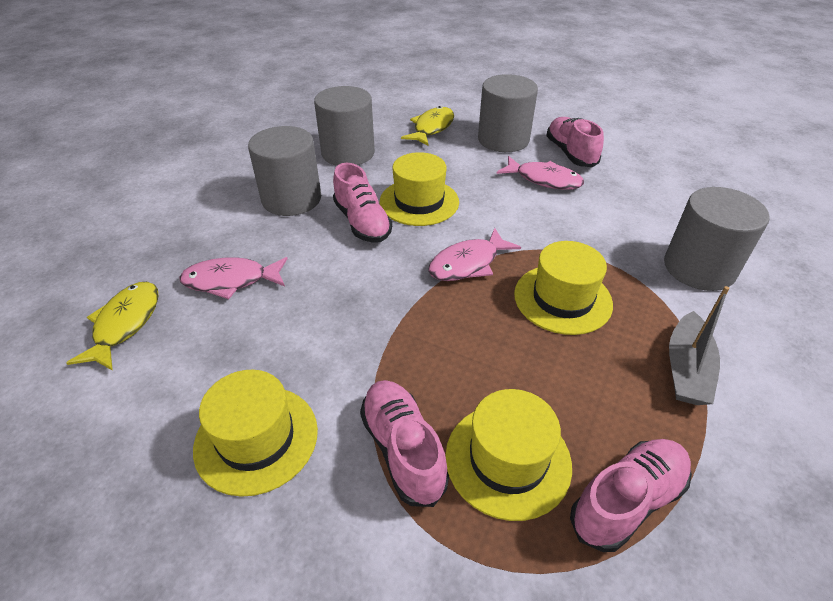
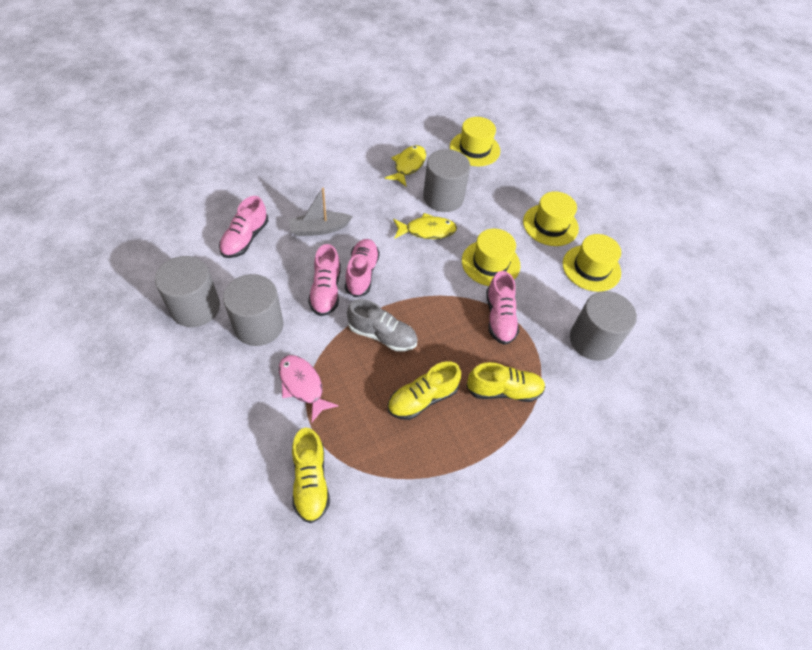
grey shoe: none = 0 -> [347,299,418,352] = 1
pink fish: [179,257,287,299] [428,228,521,281] [496,156,584,190] = 3 -> [279,355,339,422] = 1
yellow shoe: none = 0 -> [292,428,330,523] [388,361,461,420] [466,362,546,402] = 3

